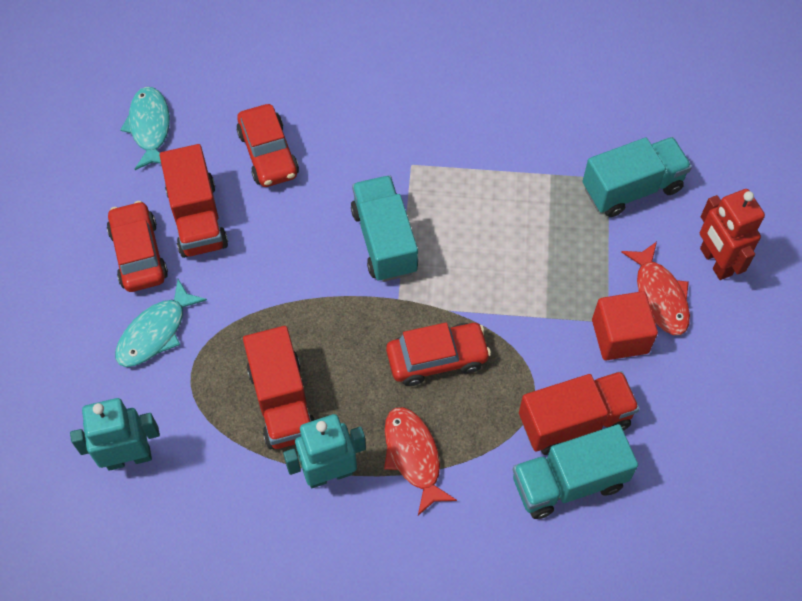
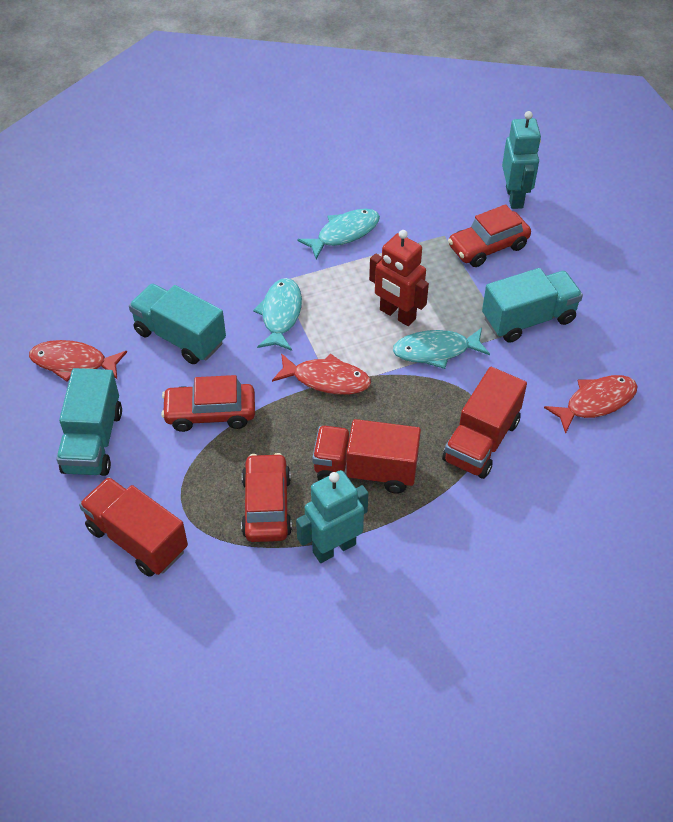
red cube: [592,291,658,360] = 1 -> none = 0
red fish: [384,407,457,516] [621,242,690,335] = 2 -> [29,340,127,382] [272,353,371,395] [544,375,638,434] = 3
turquoise fish: [115,279,207,367] [120,87,170,170] = 2 -> [253,278,302,351] [297,209,380,259] [393,328,490,369] = 3

